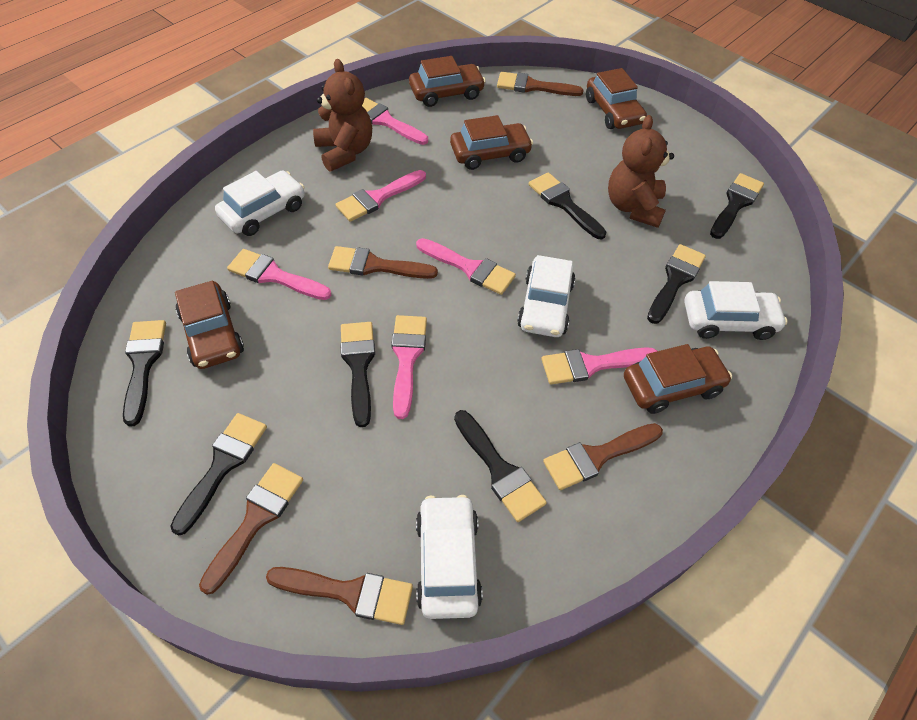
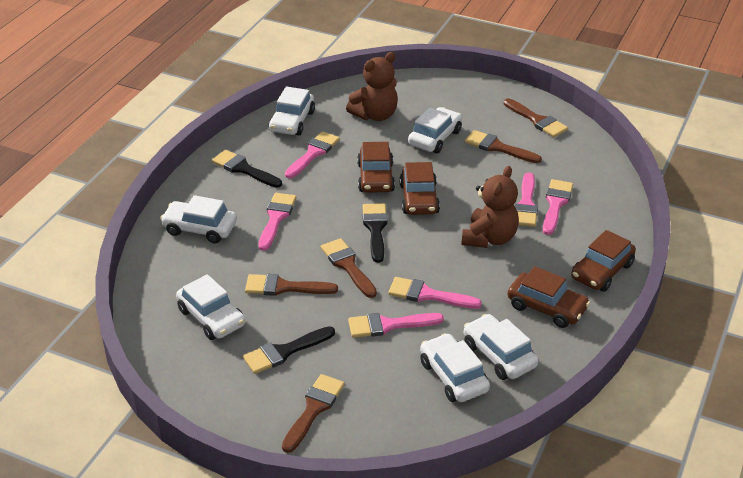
black brush: [123,320,166,427] [170,413,267,536] [340,322,375,427] [454,410,547,522] [529,172,606,239] [647,244,706,324] [710,173,764,239] = 7 -> [212,150,282,188] [243,326,335,374] [363,203,388,263] = 3
brown car: [175,281,244,369] [409,56,486,107] [450,115,533,170] [586,68,647,129] [624,344,732,414] = 5 -> [357,142,395,193] [399,162,440,215] [507,266,590,328] [571,230,636,292] = 4
white car: [215,170,305,236] [416,495,483,619] [517,255,575,337] [684,281,788,340] = 4 -> [160,195,237,243] [176,274,245,340] [268,86,315,135] [408,107,462,153] [420,333,490,402] [464,314,539,380] = 6

